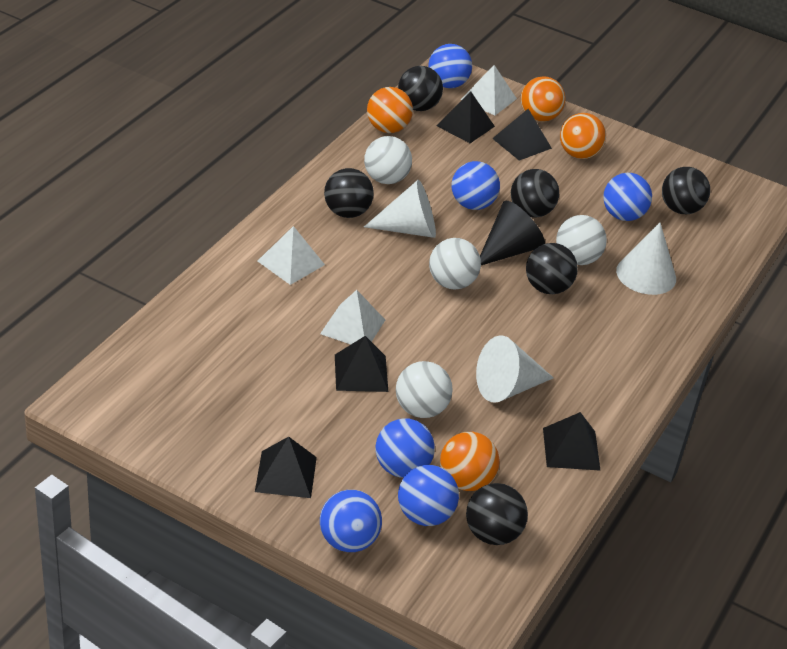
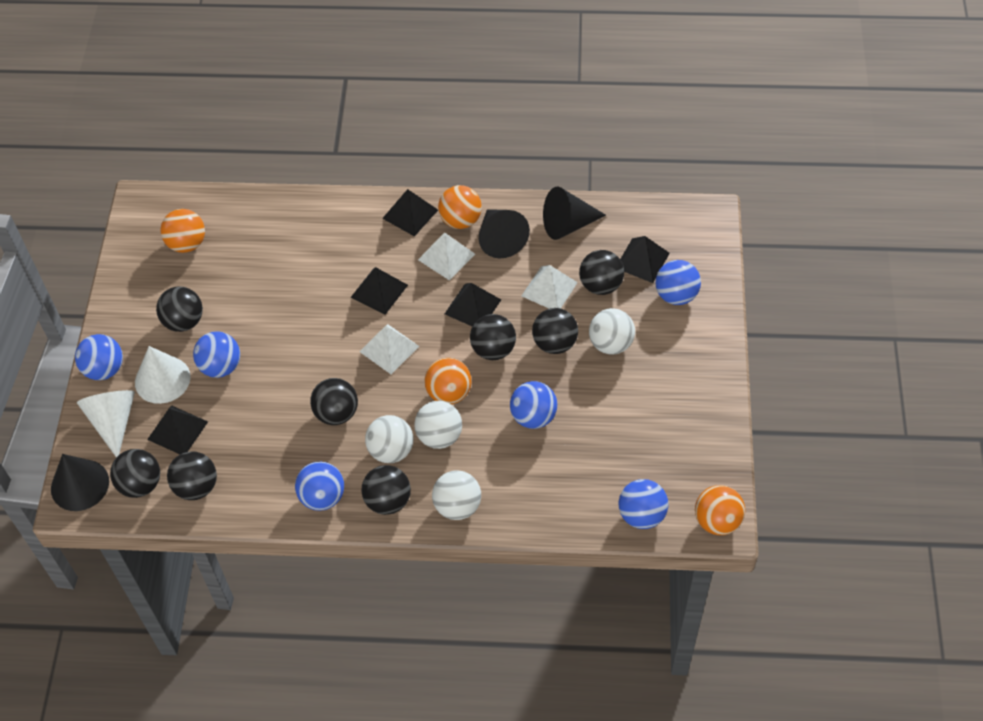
black ball: [324,168,374,218] [398,66,443,111] [466,483,528,545] [511,169,559,217] [526,243,578,294] [662,167,710,214] = 6 -> [110,449,160,498] [156,286,203,332] [167,451,217,500] [310,378,358,425] [362,465,411,515] [470,314,516,360] [532,308,578,354] [579,250,624,295] = 8
black cone: [480,201,545,265] = 1 -> [51,454,109,511] [479,209,530,258] [543,186,606,240] = 3
white cone: [364,180,436,238] [476,335,554,403] [616,223,676,295] = 3 -> [77,390,135,458] [135,346,191,404] = 2

